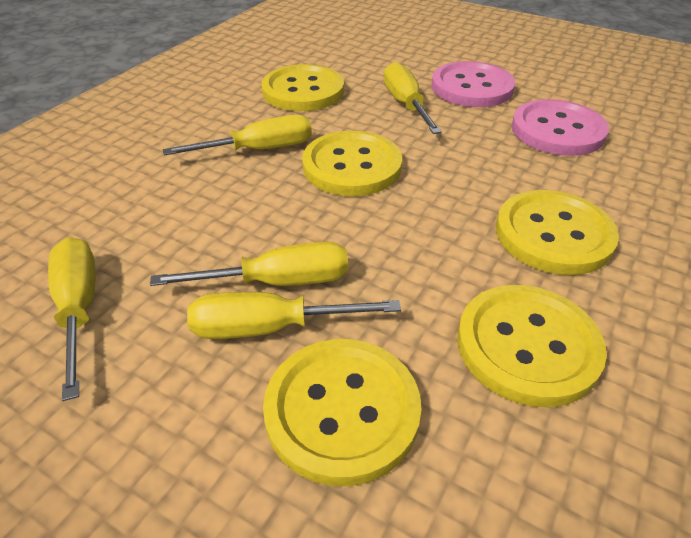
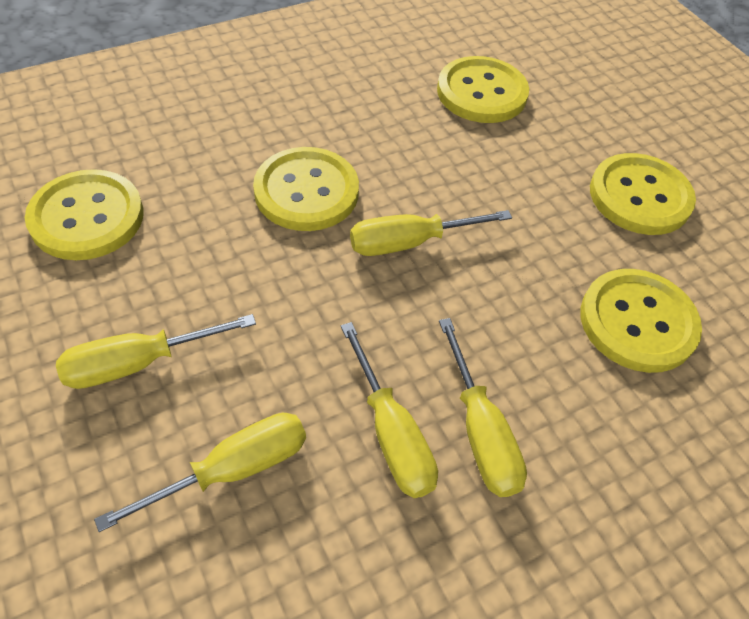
pink button: [431,61,515,107] [512,99,609,156] = 2 -> none = 0

